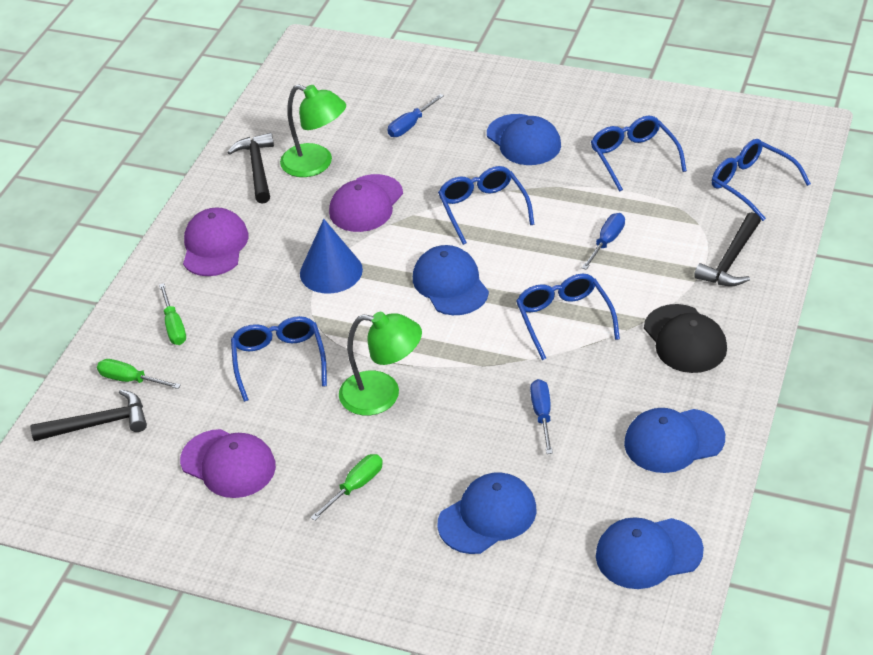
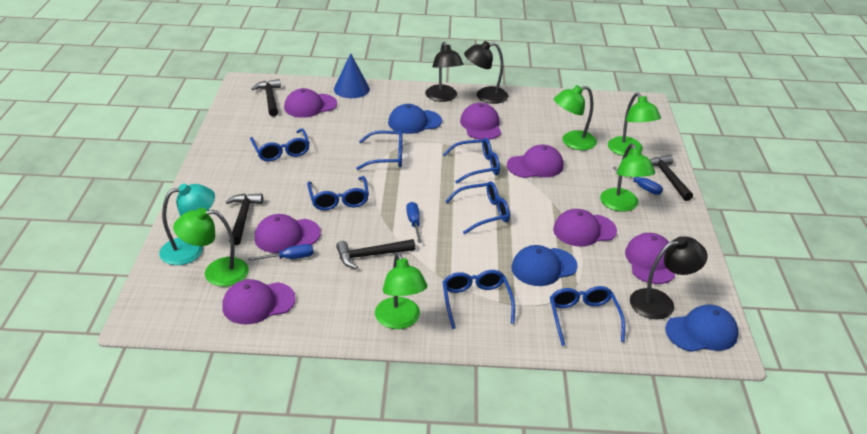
black cap: [644,304,727,373] = 1 -> none = 0
black hammer: [30,389,147,441] [227,133,274,204] [694,212,761,286] = 3 -> [226,193,263,245] [251,79,281,117] [336,239,415,269] [650,155,693,201] = 4
black lamp: none = 0 -> [425,41,464,102] [464,41,508,104] [630,236,707,319] = 3
blue cap: [413,245,489,315] [437,472,537,554] [487,114,561,165] [596,517,704,589] [624,408,725,473] = 5 -> [388,104,442,134] [511,245,578,286] [665,305,739,352] = 3
blue glasses: [231,316,327,402] [438,166,535,245] [516,274,620,360] [591,116,687,192] [712,139,811,221] = 5 -> [250,129,310,162] [307,176,369,210] [356,130,402,170] [442,270,515,329] [443,138,500,184] [445,181,510,234] [550,286,625,346] = 7
green lamp: [280,84,346,177] [339,312,422,416] = 2 -> [173,208,249,287] [375,252,428,329] [554,85,597,150] [600,144,655,212] [608,93,661,156] = 5
green screwdriver: [97,359,181,389] [159,283,186,345] [310,454,383,521] = 3 -> none = 0
purple cap: [180,429,276,498] [183,207,248,276] [329,174,403,232] = 3 -> [222,279,296,324] [254,214,321,253] [284,88,337,118] [460,103,501,140] [507,145,564,178] [553,209,617,247] [625,233,675,284] = 7
turquoise lamp: none = 0 -> [159,183,215,265] = 1

